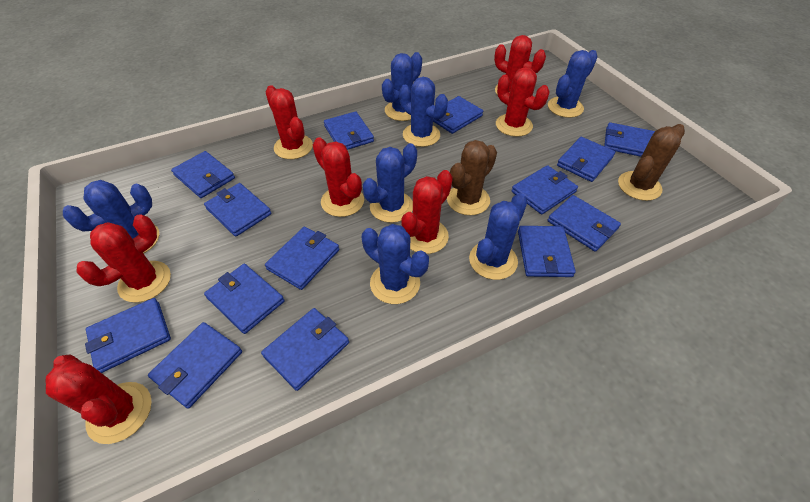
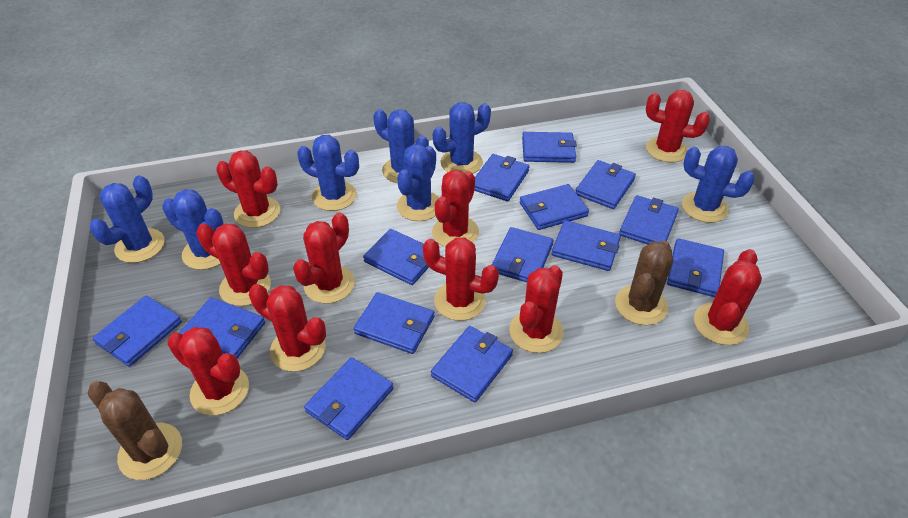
red cactus: [46,354,152,444] [76,214,171,303] [266,85,313,159] [313,137,364,217] [401,170,453,254] [494,35,546,95] [496,67,549,137] = 7 -> [167,327,249,416] [196,224,271,306] [216,151,280,228] [249,284,326,372] [293,212,355,304] [423,237,499,321] [432,170,479,247] [510,265,563,353] [646,90,710,163] [694,249,762,345] = 10

